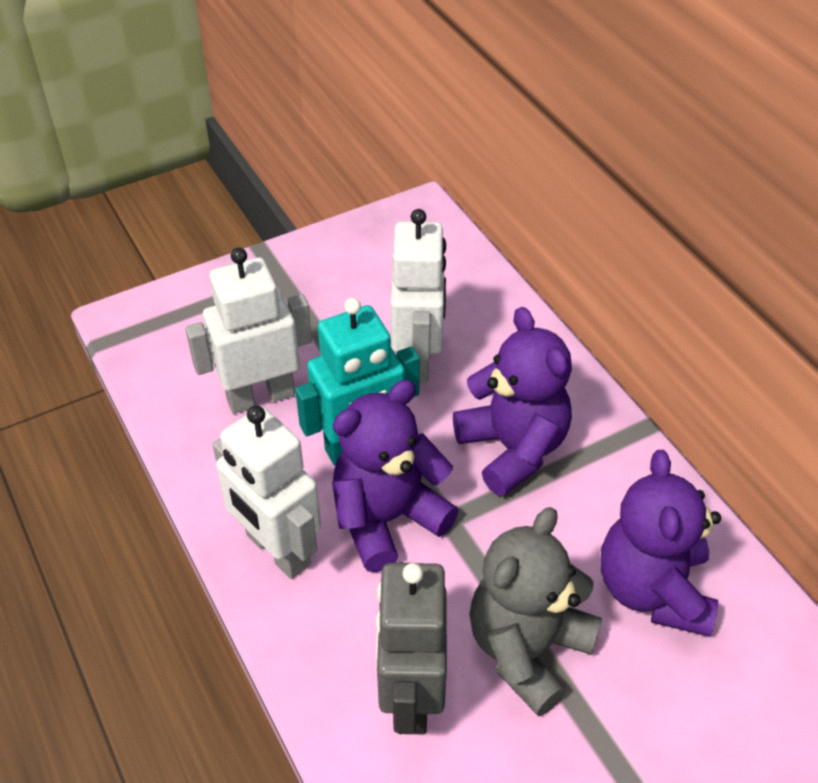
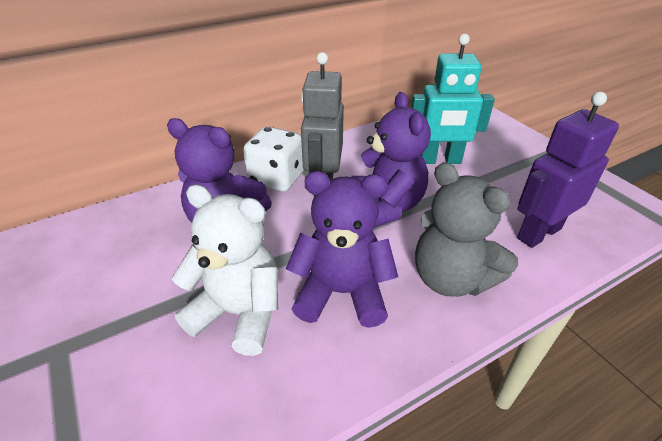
purple robot: none = 0 -> [517,92,619,248] = 1
white dice: none = 0 -> [243,127,304,192] = 1
white robot: [185,248,312,414] [212,405,321,579] [390,209,446,382] = 3 -> none = 0
white teddy bear: none = 0 -> [172,184,278,356] = 1

